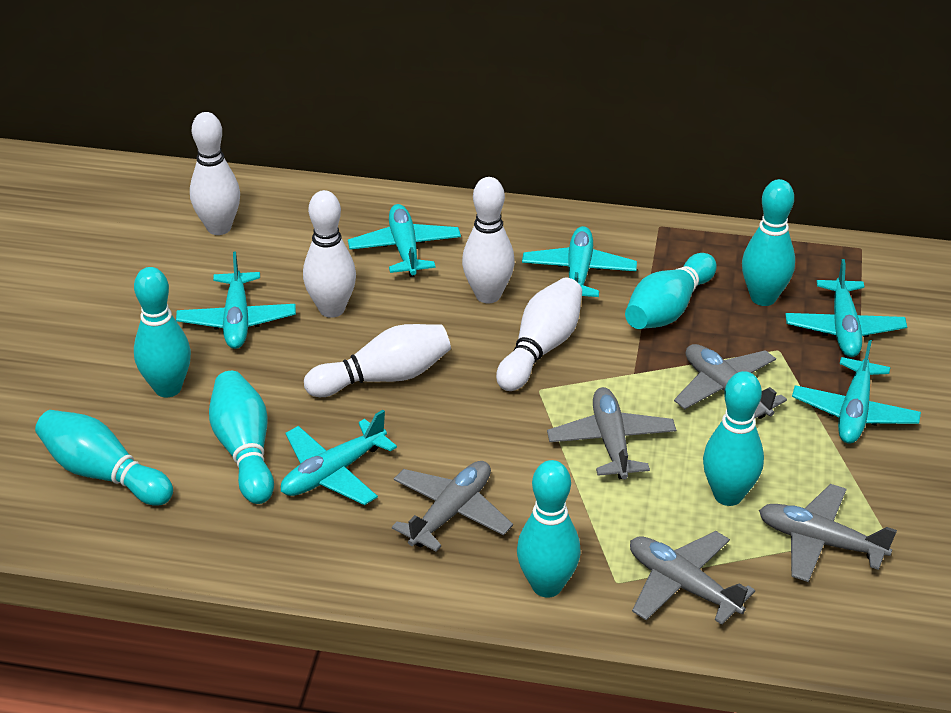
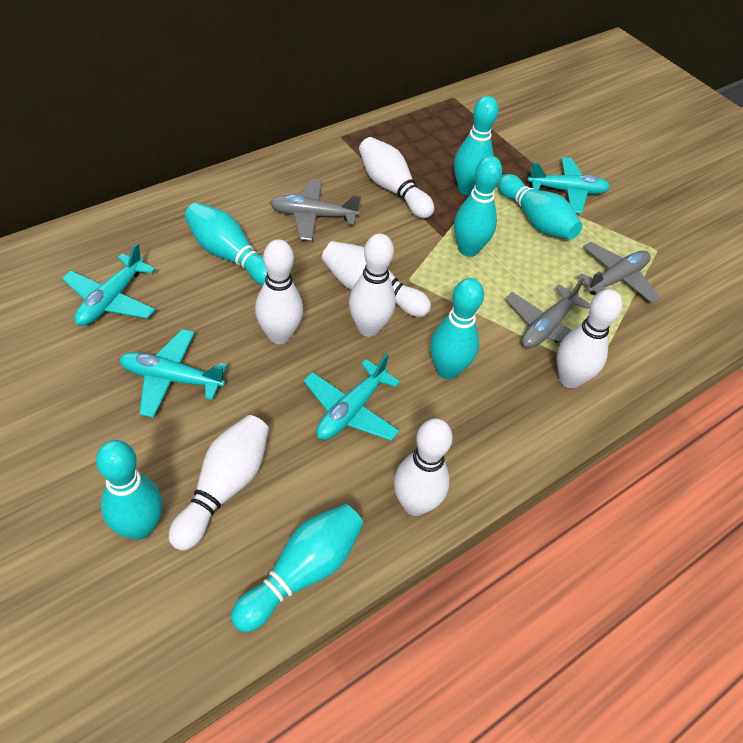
grey plane: [392,461,513,552] [547,387,676,479] [630,531,755,625] [674,344,787,419] [759,484,897,582] = 5 -> [269,178,361,241] [505,278,590,348] [577,242,660,303] = 3
turquoise plane: [176,252,296,349] [281,410,397,505] [348,204,461,277] [522,226,637,297] [785,259,907,357] [792,340,921,444] = 6 -> [62,243,155,326] [119,329,227,418] [303,353,400,441] [528,157,610,214] = 4
white bowling pin: [190,112,240,235] [303,190,356,318] [304,324,451,397] [462,177,515,303] [496,278,582,391] = 5 -> [169,415,269,551] [255,239,303,344] [322,241,431,317] [349,234,396,337] [359,137,434,219] [394,418,453,516] [557,289,622,388] = 7

